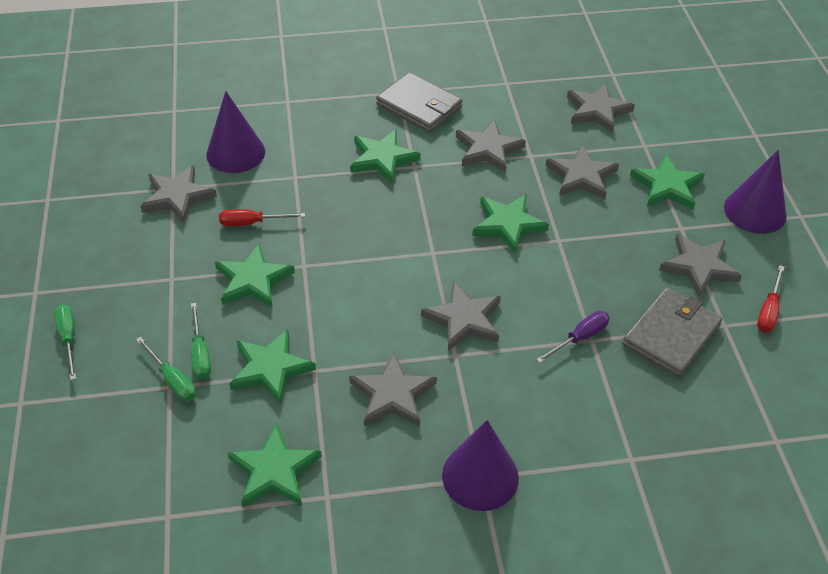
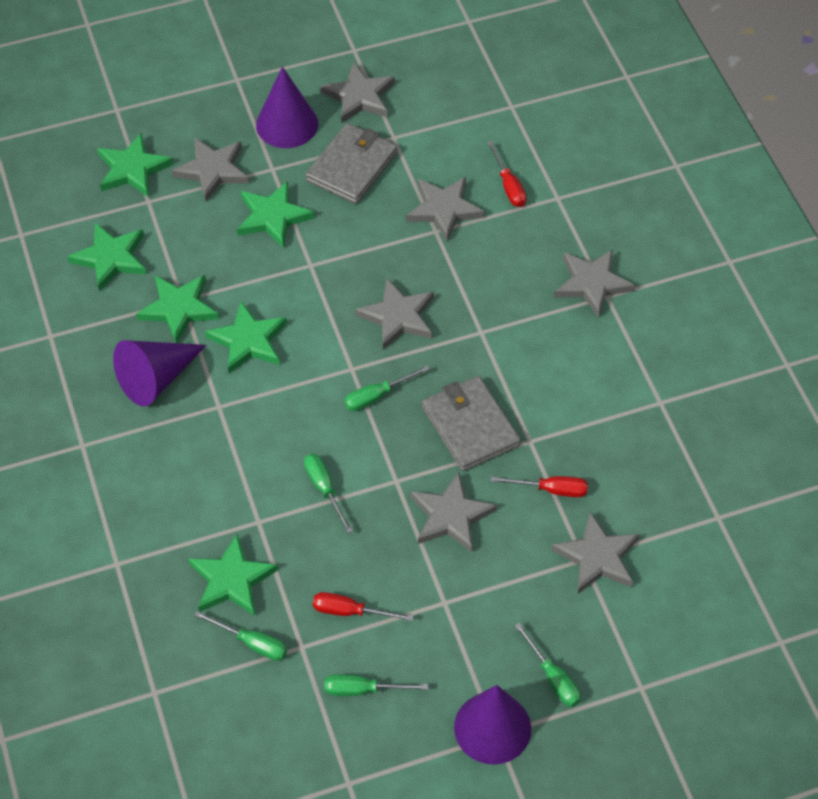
green screwdriver: [54,305,76,381] [136,337,196,401] [191,303,211,379] = 3 -> [194,611,287,661] [304,454,353,533] [324,674,428,696] [344,365,430,411] [514,623,581,707] = 5
purple screwdriver: [536,311,610,363] = 1 -> none = 0
red screwdriver: [219,209,305,226] [757,265,784,333] = 2 -> [313,592,413,621] [487,141,526,207] [490,476,588,497] = 3

